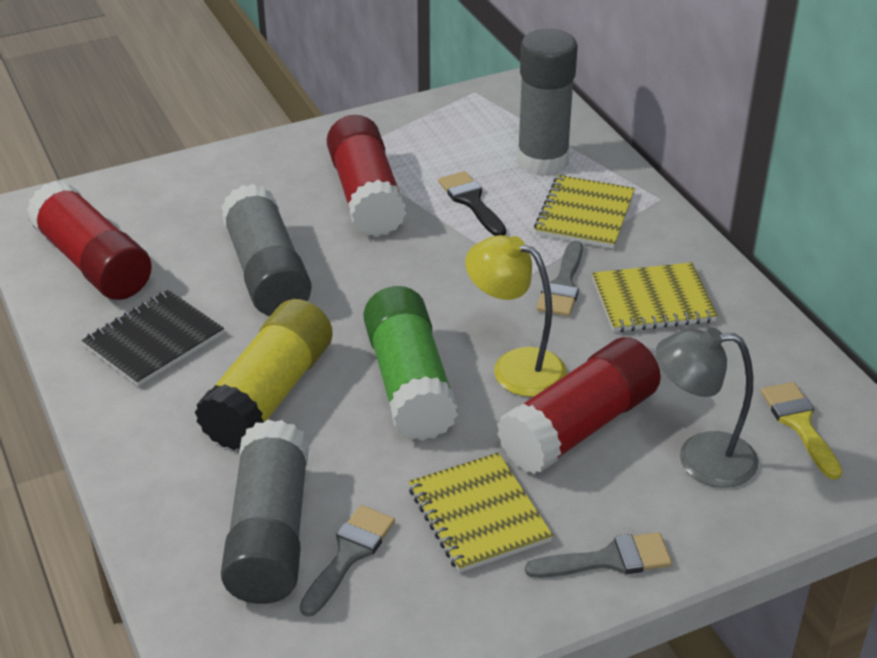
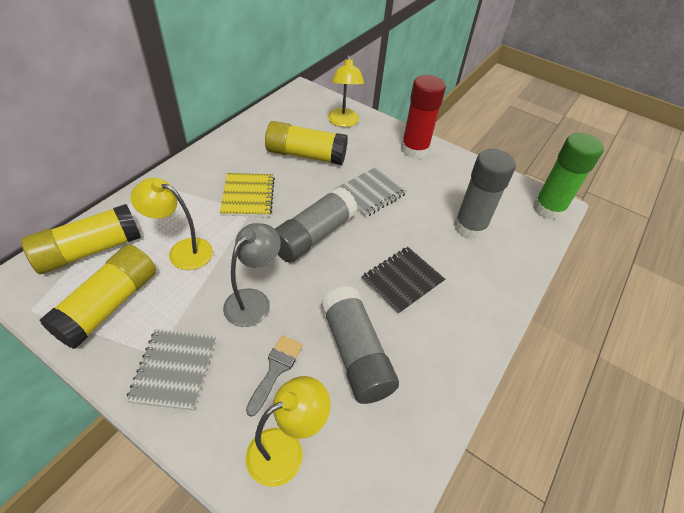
black brush: [438,171,506,236] = 1 -> none = 0
grey brush: [300,505,395,617] [525,532,672,578] [536,241,583,316] = 3 -> [246,335,303,417] = 1
grey notebook: none = 0 -> [126,329,216,411] [337,167,407,217] = 2
red glue stick: [27,181,152,300] [327,115,407,237] [497,337,661,474] = 3 -> [401,75,446,159] = 1
yellow brush: [761,382,842,479] = 1 -> none = 0
yellow glue stick: [194,299,333,450] = 1 -> [21,204,141,274] [39,245,156,349] [265,121,348,165] = 3
yellow lamp: [465,235,567,397] = 1 -> [131,178,213,270] [246,376,330,487] [328,55,364,127] = 3
yellow notebook: [409,453,553,573] [534,175,635,249] [592,262,718,332] = 3 -> [220,173,275,217] = 1

